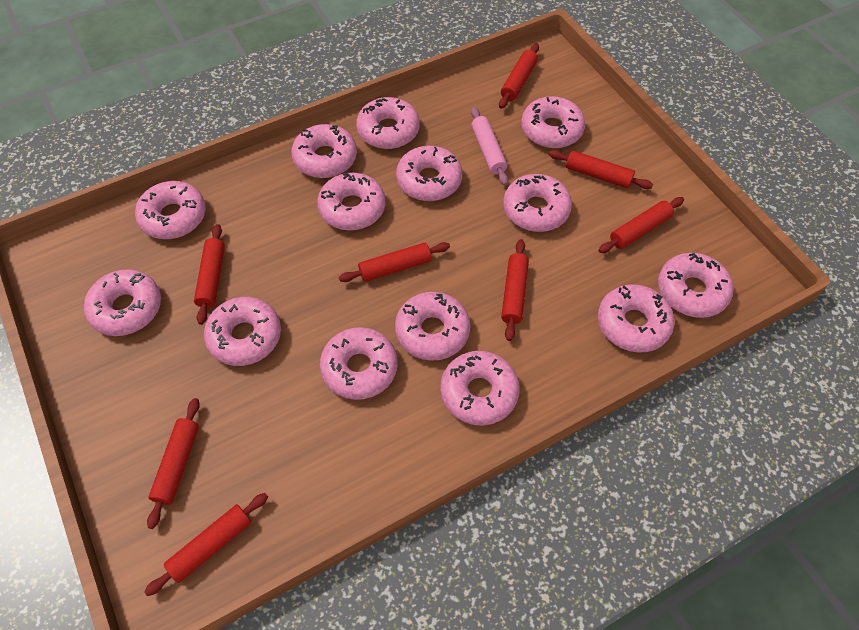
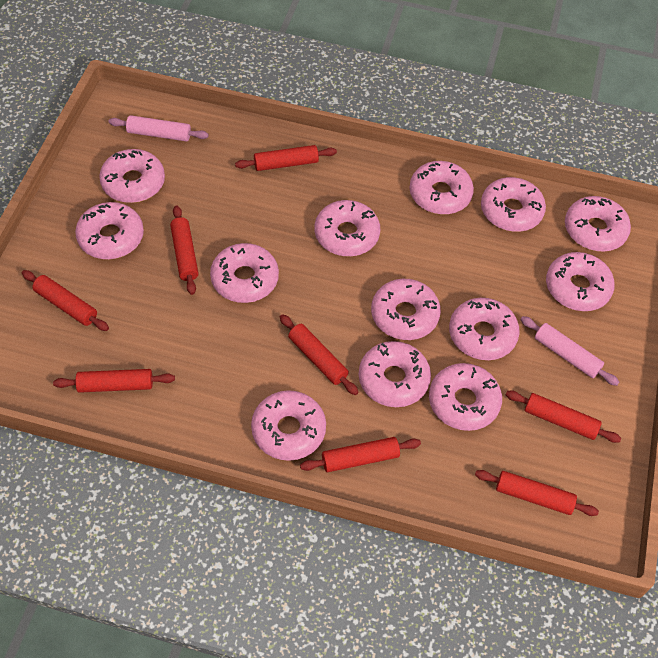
pink donut: [84,269,161,336] [135,181,206,239] [204,297,281,366] [291,124,357,178] [317,172,386,231] [320,327,398,400] [356,97,420,149] [395,292,470,361] [396,146,462,201] [440,351,520,426] [503,174,572,232] [521,96,585,148] [598,284,674,353] [658,253,734,318] = 14 -> [75,202,144,259] [99,149,165,203] [210,243,279,303] [251,390,326,461] [315,200,380,256] [359,341,431,407] [371,279,441,340] [409,161,474,215] [429,363,502,431] [449,298,520,360] [481,177,546,232] [546,252,615,311] [565,196,631,252] = 13
pink rolling pin: [471,107,508,185] = 1 -> [109,115,209,142] [520,316,619,386] = 2

